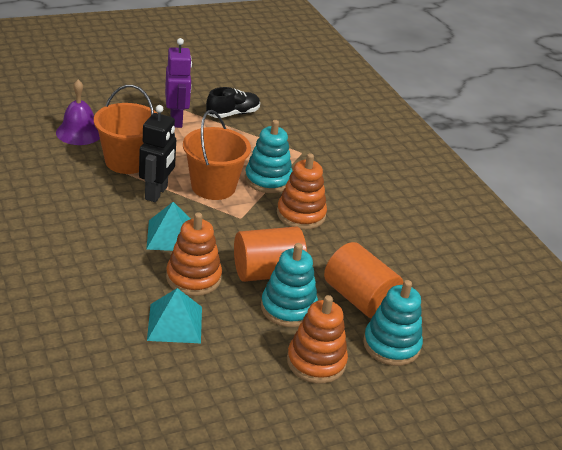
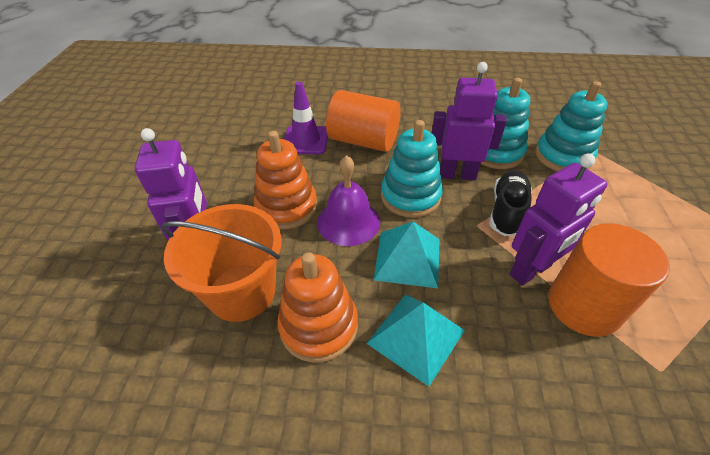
black robot: [139,105,176,202] = 1 -> none = 0
orange bucket: [94,85,157,174] [183,110,251,200] = 2 -> [161,204,282,322] = 1
orange stacking toy: [166,213,222,296] [277,153,327,230] [287,295,348,384] = 3 -> [254,131,317,229] [278,252,358,363] = 2
purple robot: [165,38,192,128] = 1 -> [135,128,207,240] [432,62,507,180] [510,153,607,286] = 3
purple traffic cone: none = 0 -> [284,82,328,155] = 1

